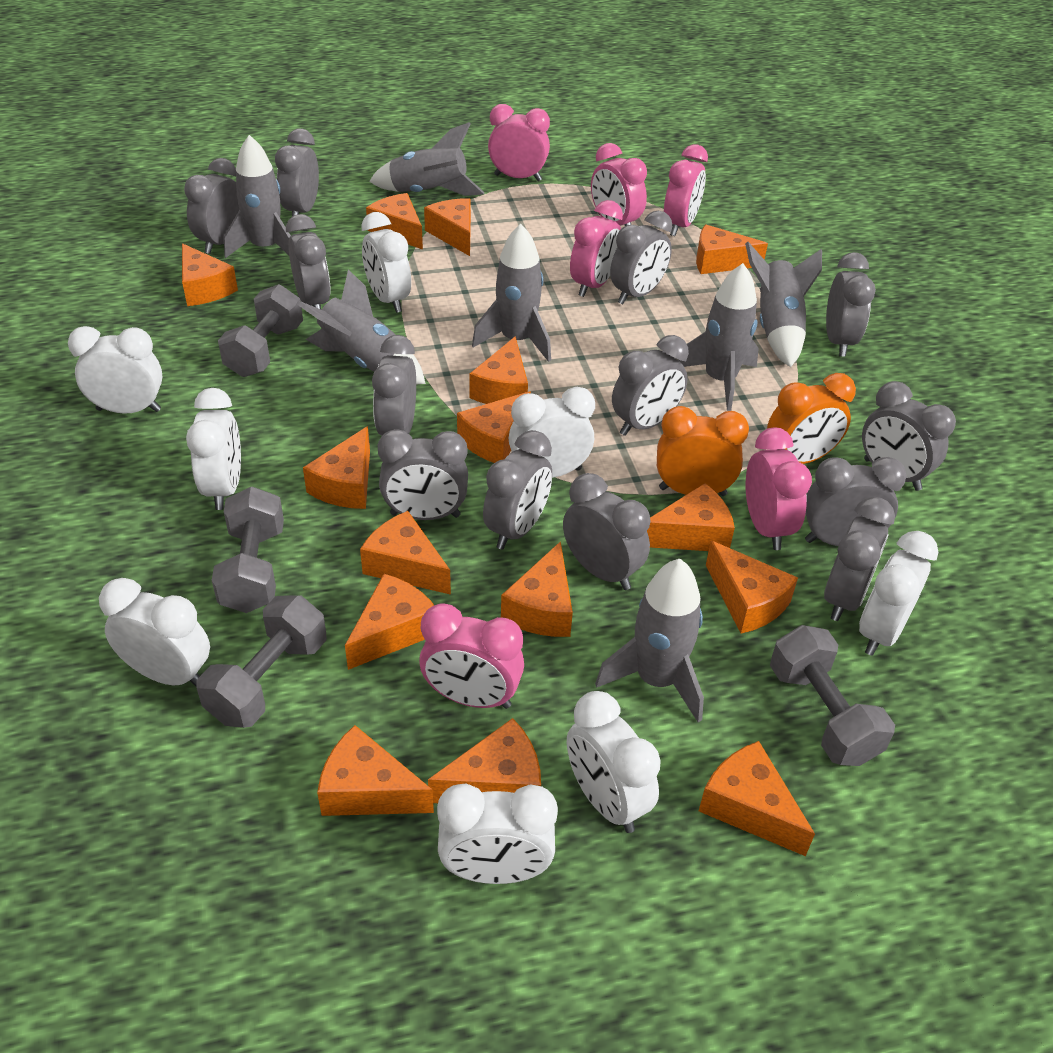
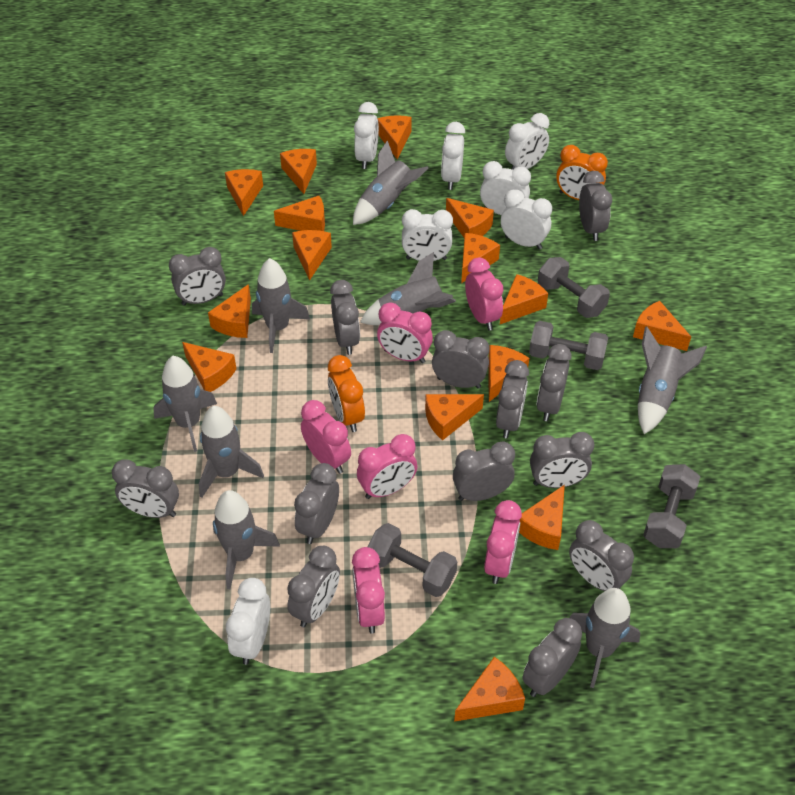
grey rocket: [224,135,291,258] [296,269,426,384] [369,122,485,196] [472,224,551,362] [595,559,704,723] [678,263,759,411] [745,242,822,367] = 7 -> [153,356,217,452] [199,406,264,498] [213,490,280,589] [252,258,310,353] [353,140,428,225] [360,252,456,325] [570,588,640,688] [638,327,707,434] = 8
white clock: [68,326,163,414] [99,578,210,686] [186,388,241,510] [361,212,411,313] [437,783,558,884] [509,387,595,478] [567,691,661,833] [859,531,938,656] = 8 -> [226,578,270,665] [354,102,379,169] [402,209,453,261] [441,122,465,190] [480,161,531,215] [501,189,552,250] [505,113,549,170] = 7

